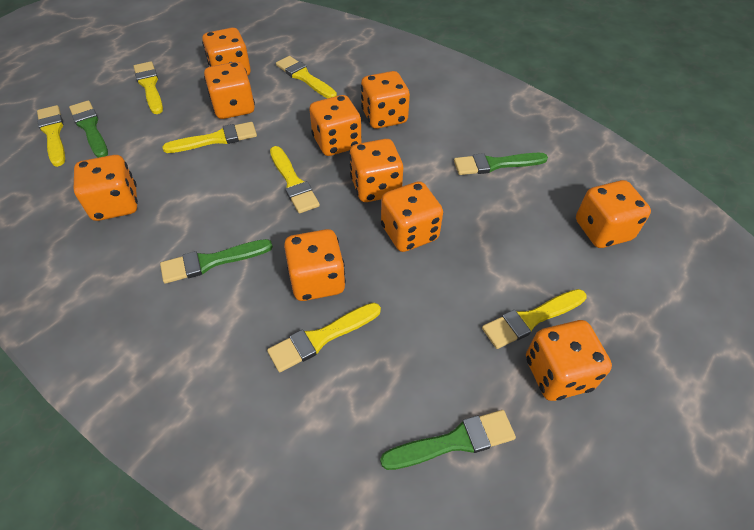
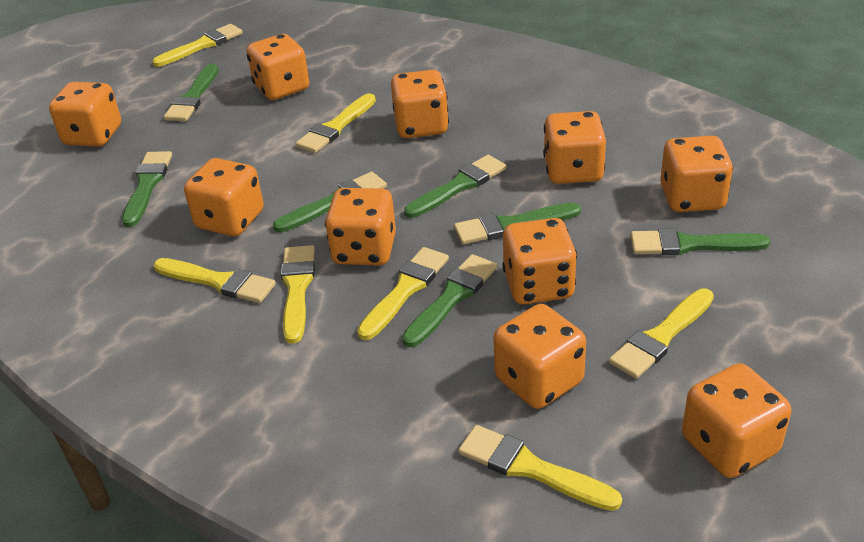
green brush: [69,100,108,158] [160,239,273,284] [380,410,516,470] [454,153,548,175] = 4 -> [122,151,172,227] [164,64,218,121] [273,172,387,232] [402,254,497,347] [404,155,506,218] [454,203,581,244] [631,228,770,255] = 7

